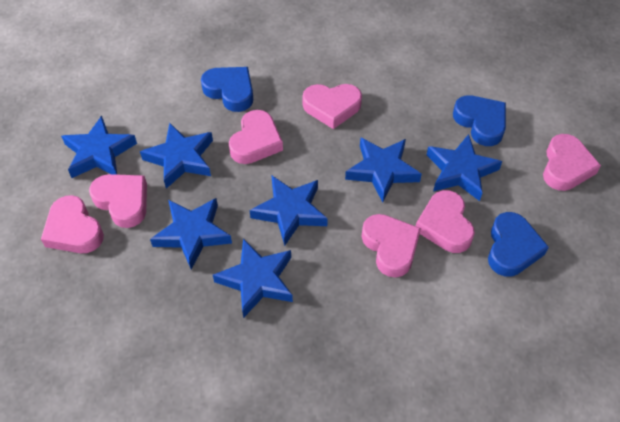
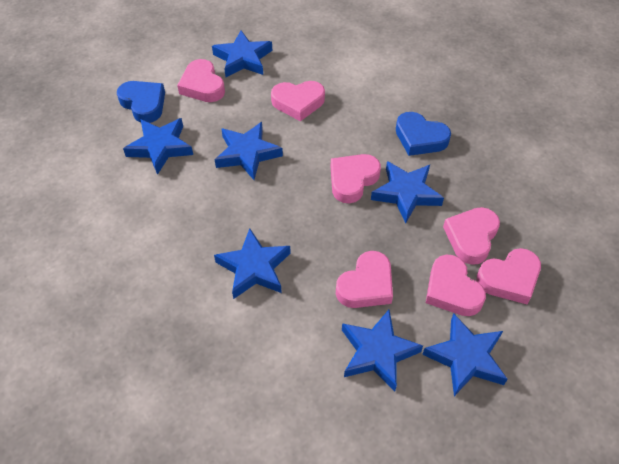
blue heart: [201,67,253,112] [453,95,506,146] [488,212,549,277] = 3 -> [117,81,165,123] [396,112,451,156] = 2

